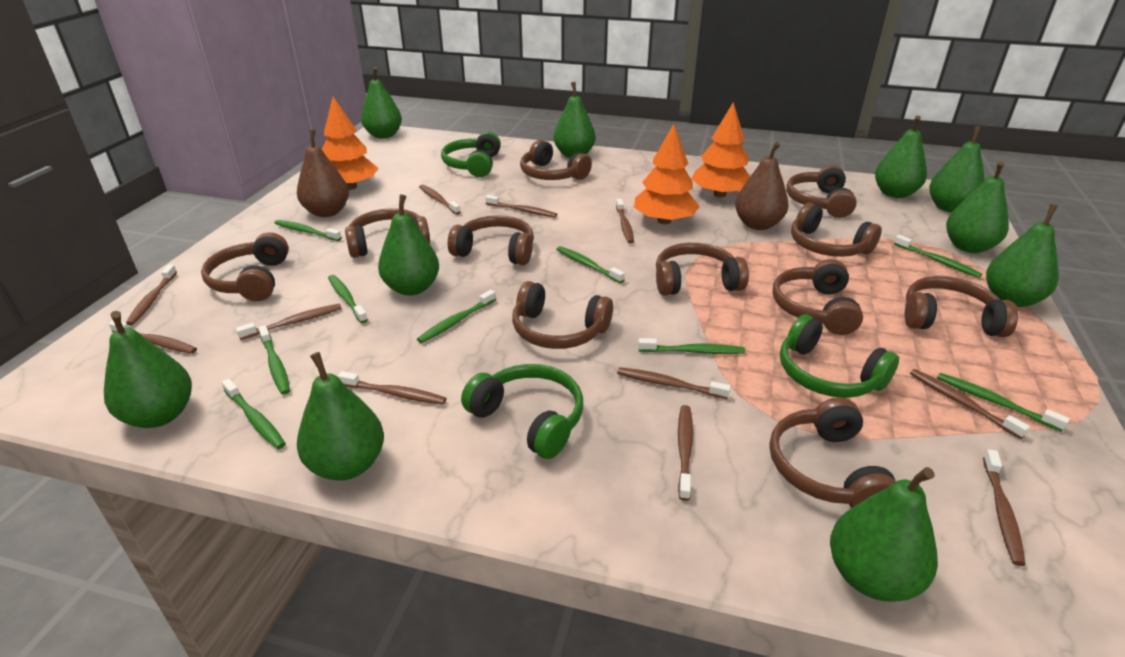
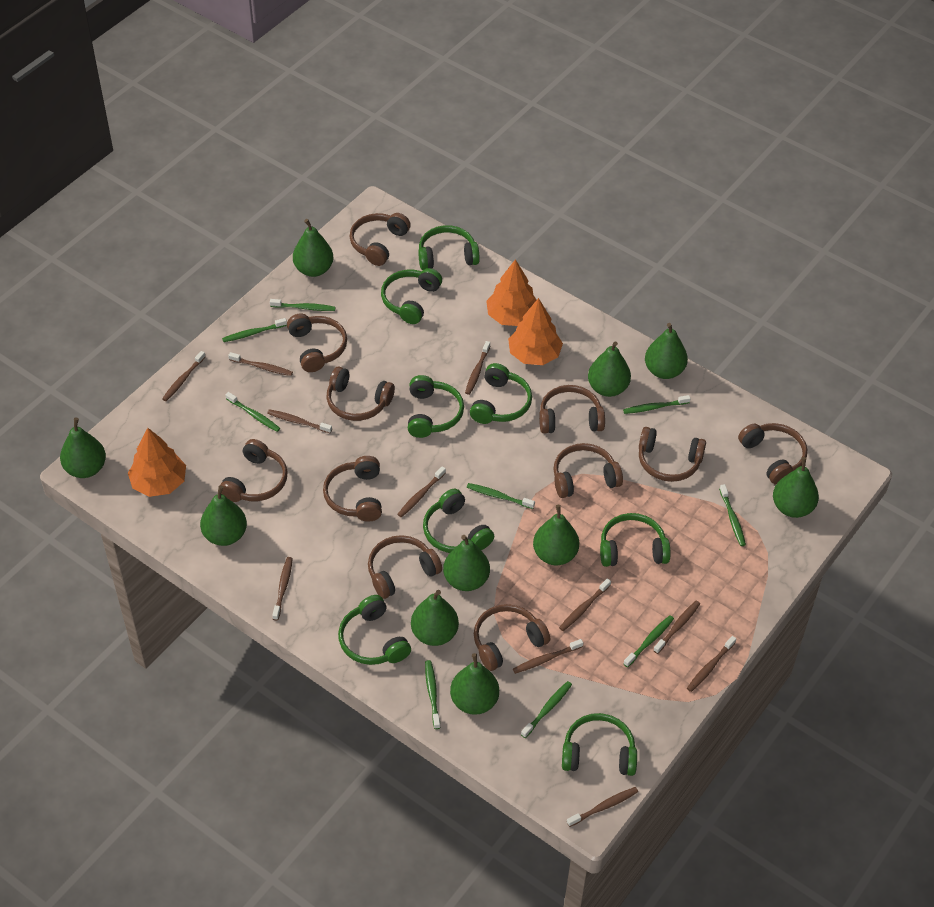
brown pear: [297,130,349,217] [735,142,788,230] = 2 -> none = 0
green headphones: [441,132,501,177] [461,364,583,459] [780,315,899,398] = 3 -> [338,595,411,665] [381,268,442,324] [408,375,464,438] [418,225,480,270] [423,489,494,553] [470,363,532,424] [562,713,637,776] [600,513,670,567] = 8

